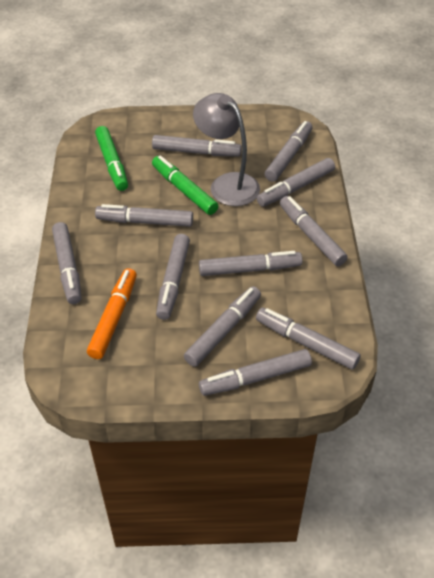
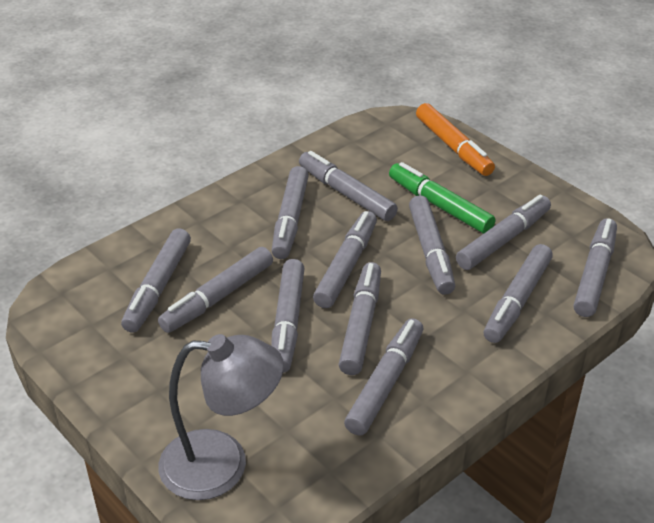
green marker: [95,126,128,191] [152,156,218,215] = 2 -> [389,162,495,233] = 1
grey marker: [52,222,81,304] [95,204,193,227] [152,135,242,157] [156,234,190,320] [184,286,261,367] [199,251,302,276] [199,349,312,396] [256,308,361,369] [257,158,335,207] [265,121,312,182] [280,196,348,266] = 11 -> [121,228,191,333] [158,247,273,333] [271,259,305,373] [272,166,309,259] [299,151,398,221] [313,211,377,308] [338,262,381,375] [344,318,423,436] [409,195,455,295] [456,195,551,270] [484,244,553,343] [574,218,617,317] = 12

